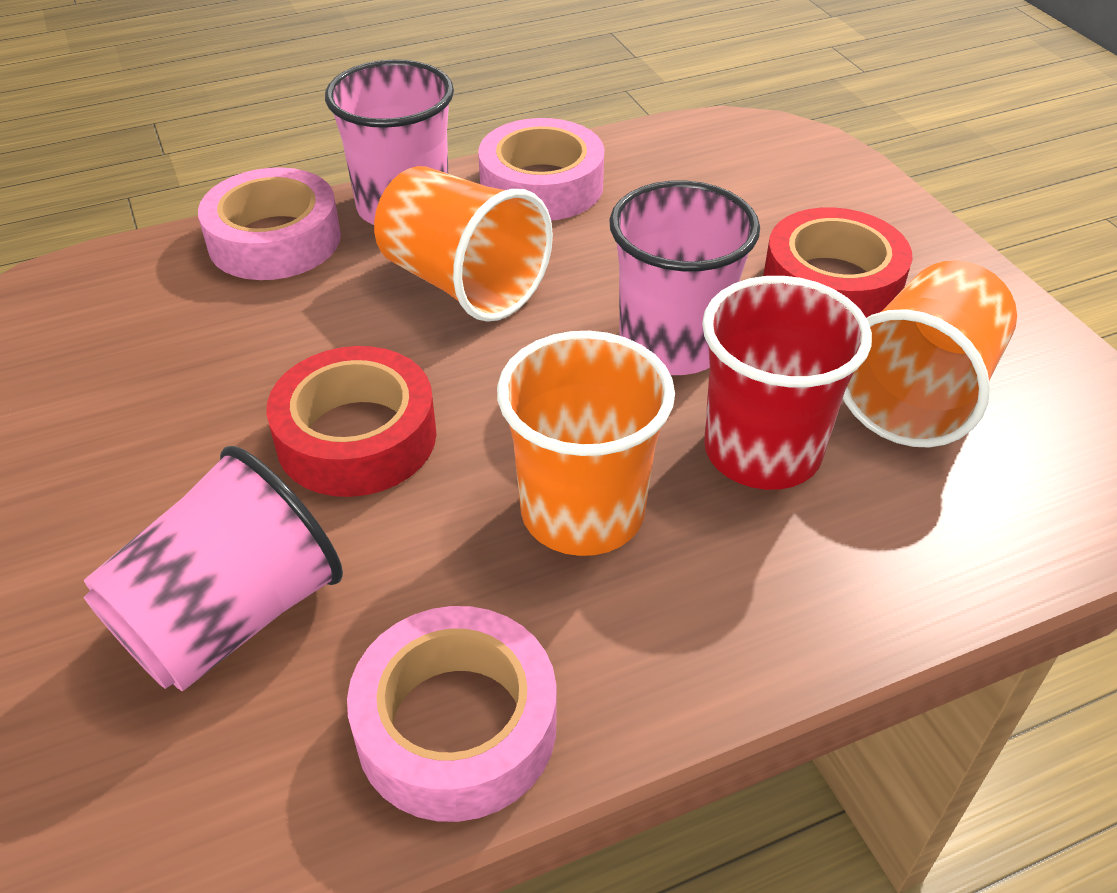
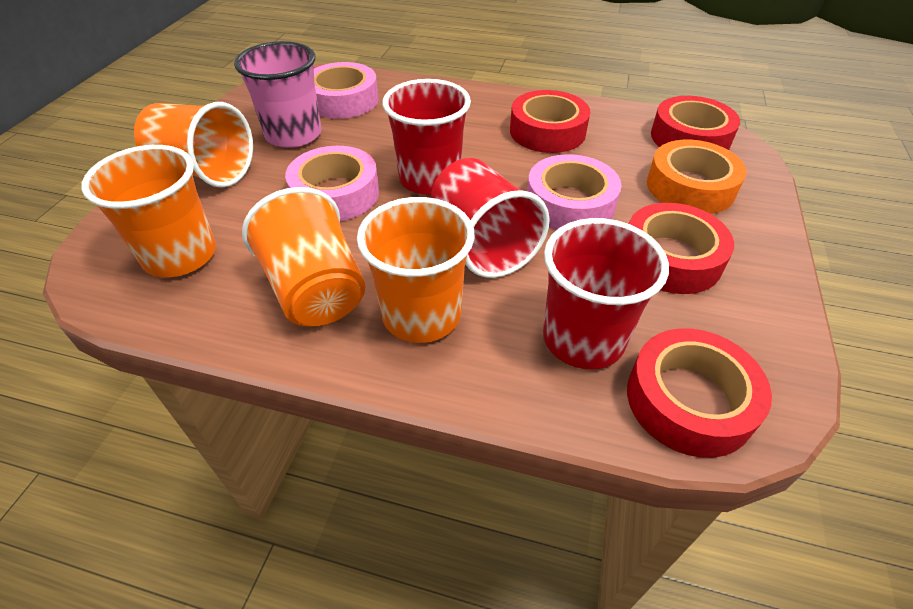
orange cup: [374,166,553,322] [497,331,675,556] [843,260,1017,448] = 3 -> [81,145,216,278] [134,102,253,188] [242,187,365,326] [357,197,475,343] = 4
orange tape: none = 0 -> [647,140,747,214] = 1
pink cup: [84,446,343,691] [325,60,454,225] [609,180,760,375] = 3 -> [234,41,321,148] = 1
red cup: [702,276,872,490] = 1 -> [382,79,471,195] [431,158,550,278] [543,218,669,369] = 3
red tape: [266,346,437,497] [763,207,912,318] = 2 -> [510,90,590,153] [627,328,772,458] [629,203,734,294] [651,96,740,150] = 4

